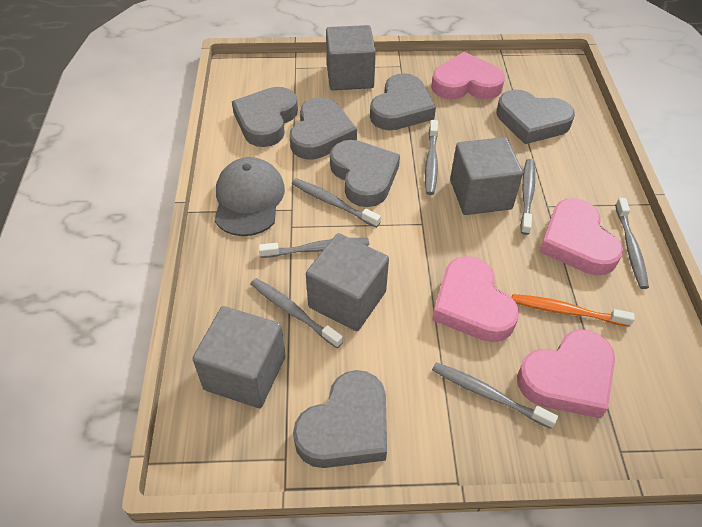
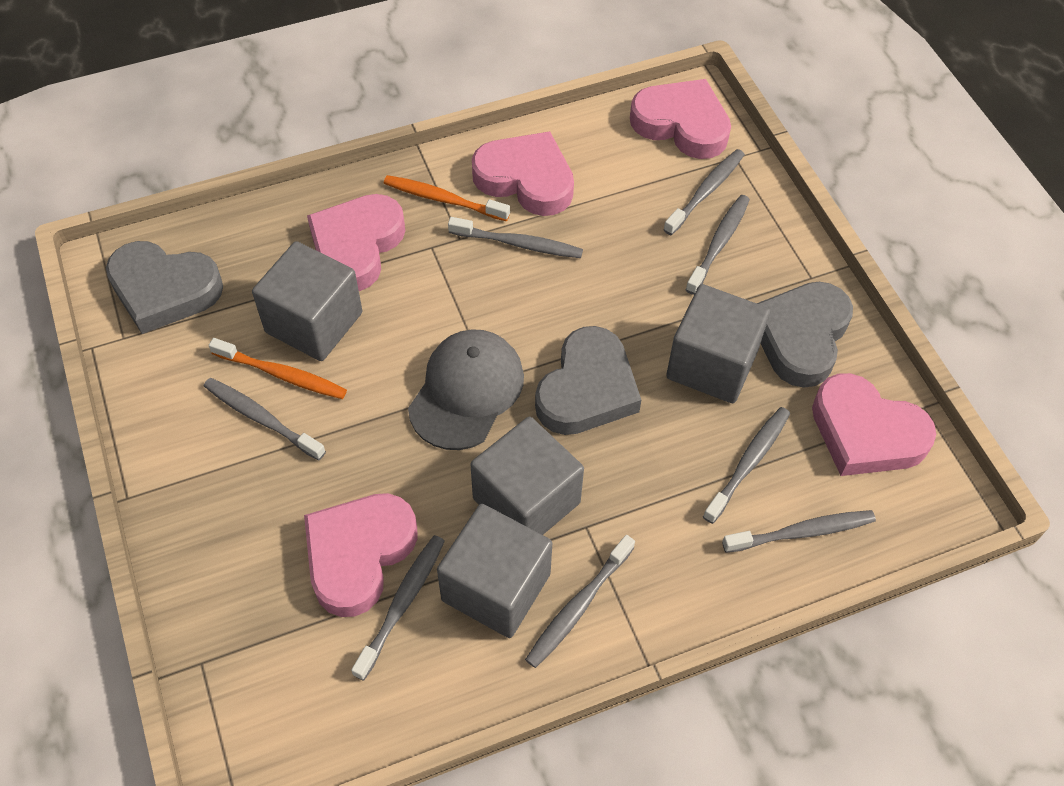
grey heart: [232,87,298,147] [290,97,357,160] [293,370,387,468] [330,140,400,207] [370,73,436,130] [497,90,575,144] = 6 -> [106,241,223,334] [535,326,641,435] [757,282,853,388] = 3
grey toothbrush: [251,278,343,348] [259,238,369,258] [292,178,381,228] [425,120,438,195] [432,362,558,429] [520,159,535,235] [615,198,649,289] = 7 -> [204,378,326,460] [351,535,445,681] [448,217,583,258] [525,535,635,668] [663,149,745,235] [685,195,750,295] [703,407,790,524] [722,510,876,553] = 8
orange toothbrush: [512,294,635,327] = 1 -> [209,338,347,399] [384,175,510,221] = 2
pink heart: [431,52,505,99] [432,256,519,342] [517,329,615,418] [539,198,623,276] = 4 -> [304,493,418,617] [307,194,405,291] [472,131,574,216] [630,79,731,159] [812,373,936,476] = 5

